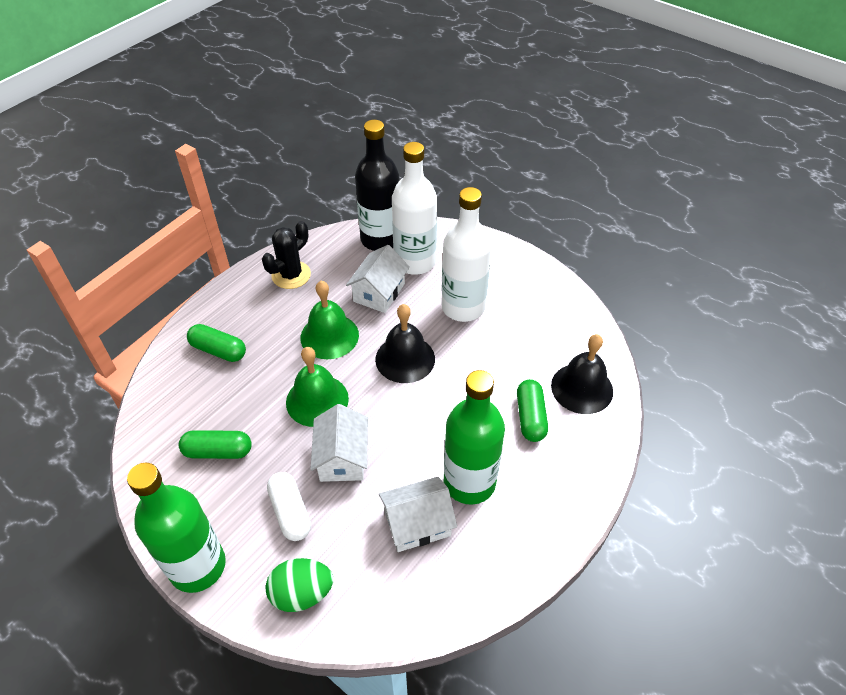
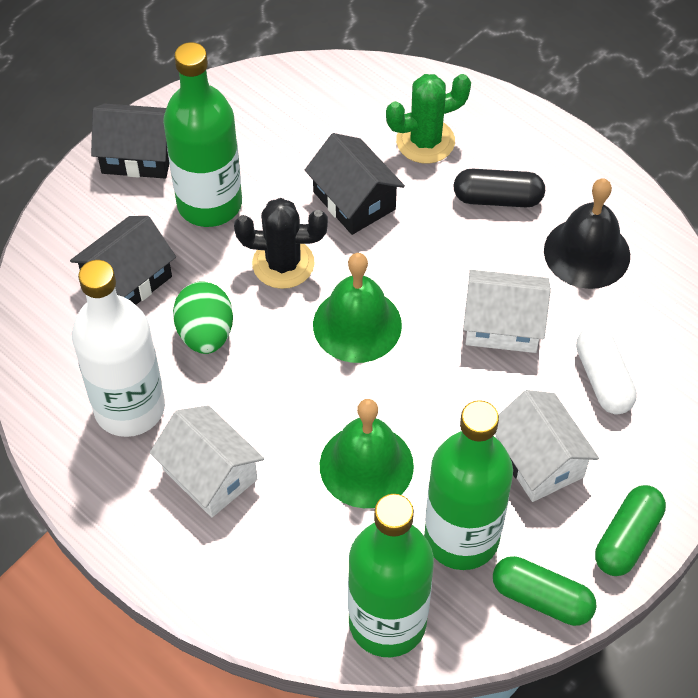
black bell: [375,304,435,383] [551,334,613,414] = 2 -> [544,179,630,289] = 1
black bottle: [355,120,399,251] = 1 -> none = 0
black capsule: none = 0 -> [453,169,545,207] = 1
black house: none = 0 -> [70,216,176,305] [91,104,169,179] [305,133,405,235] = 3
green bottle: [127,463,226,593] [444,370,505,505] = 2 -> [163,42,242,227] [348,494,434,657] [424,400,513,570] = 3
green cactus: none = 0 -> [386,74,471,164] = 1
green capsule: [179,430,252,459] [187,324,246,362] [517,379,548,442] = 3 -> [493,556,597,626] [595,485,666,576] = 2
white bottle: [392,142,437,275] [441,187,492,322] = 2 -> [72,260,165,437] = 1

